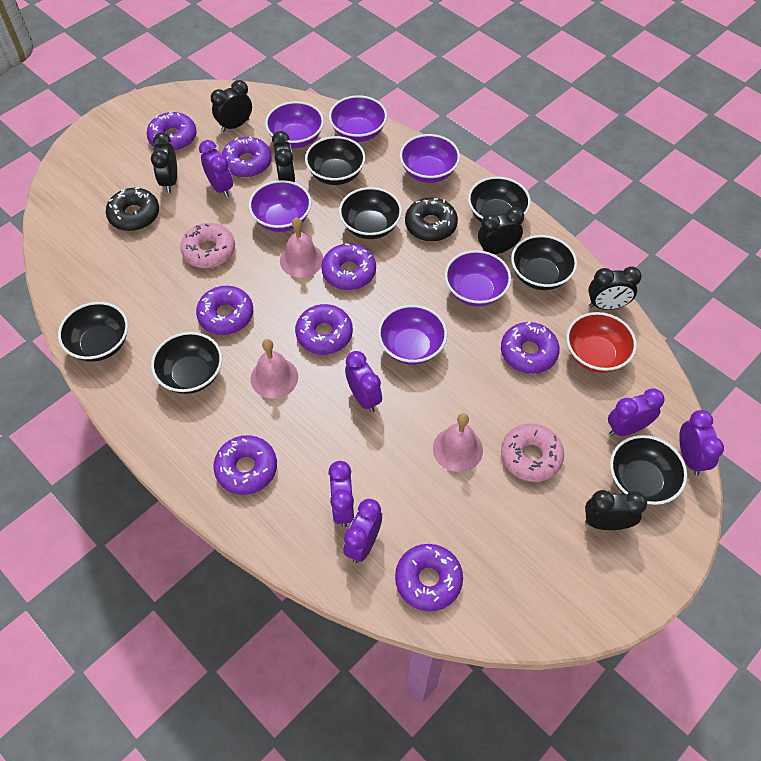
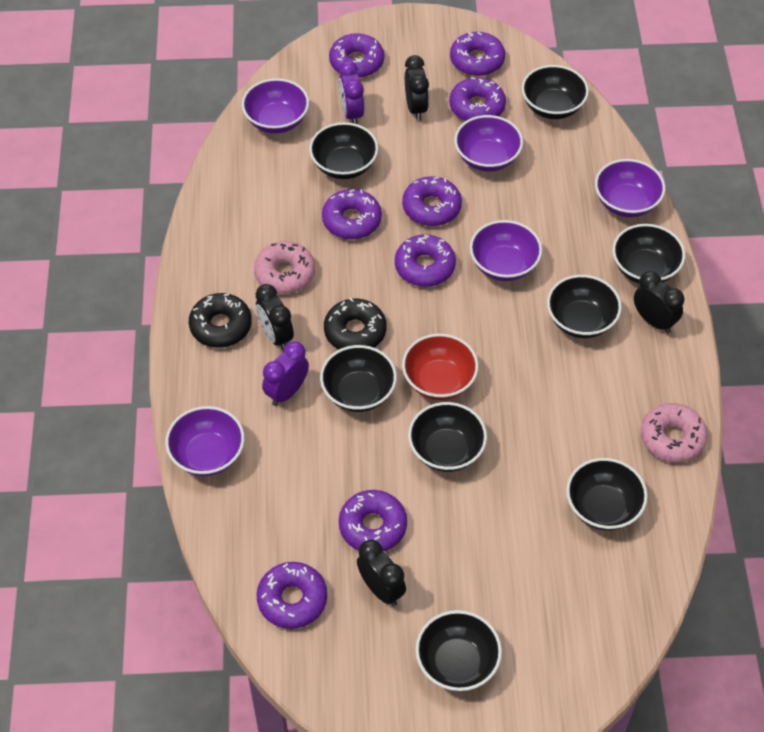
black bowl: [58,302,128,361] [151,332,222,394] [305,136,365,185] [339,187,402,239] [468,176,531,222] [511,235,577,290] [610,435,687,505] = 7 -> [309,122,378,179] [320,345,397,412] [408,402,487,472] [416,610,502,691] [521,65,589,119] [547,275,622,338] [566,458,648,531] [612,224,685,283] = 8
black clock: [151,132,177,193] [211,80,252,132] [272,131,295,182] [478,207,524,254] [585,490,647,530] [588,267,642,310] = 6 -> [256,284,294,351] [357,540,406,606] [405,55,429,121] [634,271,684,333] = 4
pink bell: [251,339,298,399] [280,217,323,278] [433,413,483,472] = 3 -> none = 0
purple bowl: [249,180,311,232] [265,101,324,148] [329,95,387,142] [378,305,447,365] [400,134,460,183] [445,250,511,307] = 6 -> [165,406,245,476] [242,78,309,133] [454,115,523,172] [470,220,542,281] [595,159,665,217] = 5
purple clock: [199,140,233,198] [328,461,354,527] [343,499,382,563] [345,351,382,413] [608,388,665,436] [679,410,724,476] = 6 -> [262,341,309,406] [339,61,364,124] = 2

